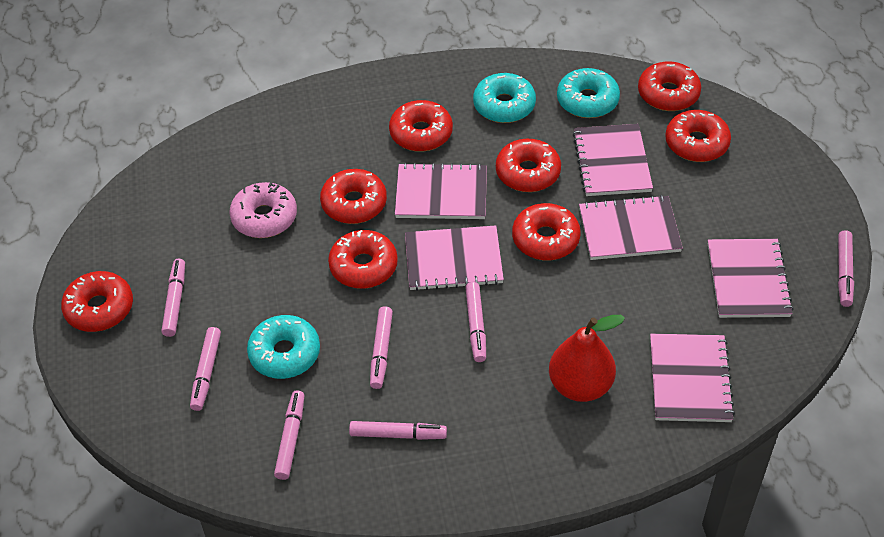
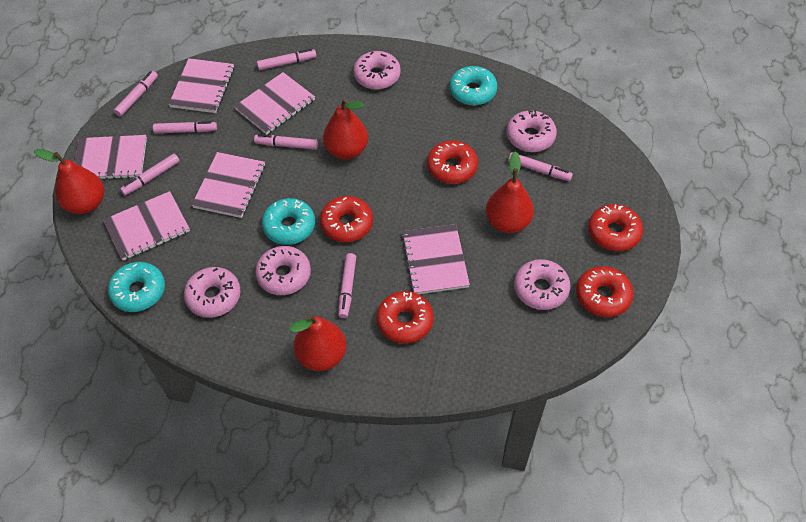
pink donut: [230,182,297,238] = 1 -> [184,267,241,318] [255,246,311,295] [353,51,401,90] [506,110,557,152] [514,259,570,310] = 5
red donut: [61,271,133,332] [320,169,387,224] [328,230,398,289] [389,100,453,152] [496,139,561,192] [512,203,581,260] [638,62,701,111] [665,110,731,162] = 8 -> [320,196,373,242] [376,291,434,344] [427,140,478,184] [576,266,634,317] [588,204,643,251] = 5
red pear: [549,315,625,402] = 1 -> [34,149,104,214] [289,314,346,371] [323,98,368,159] [486,151,534,233] = 4

